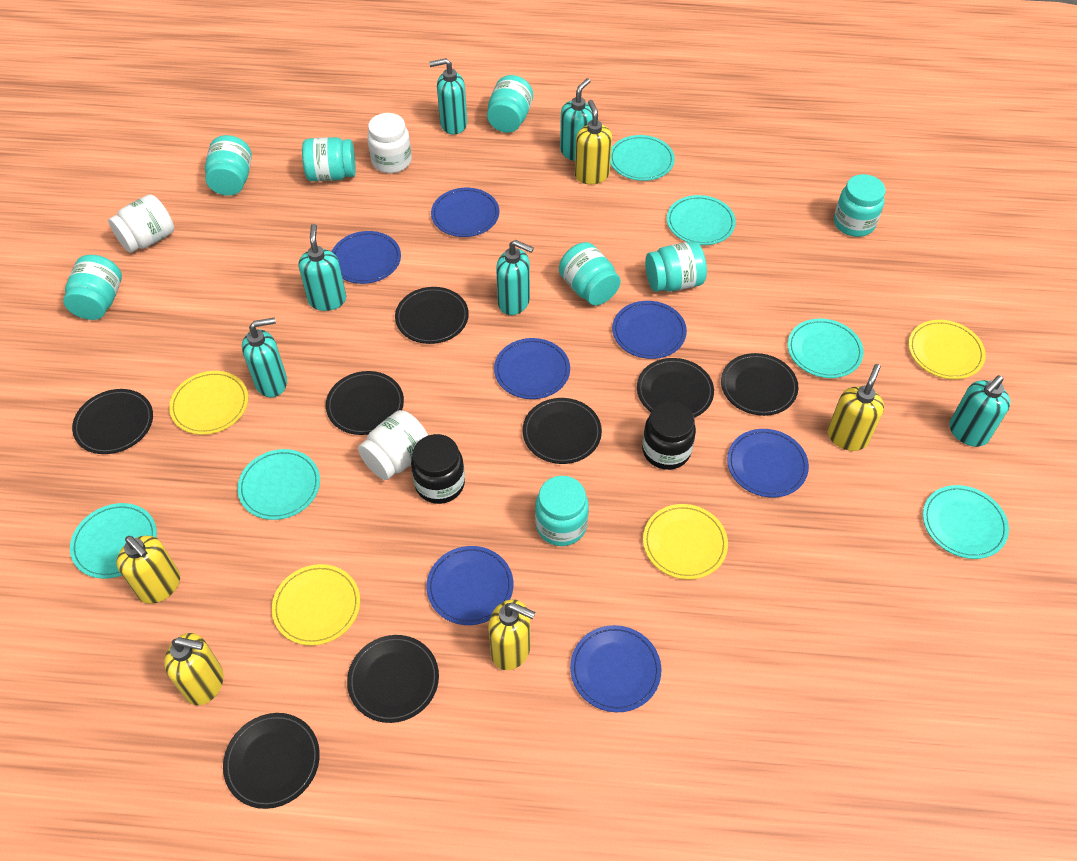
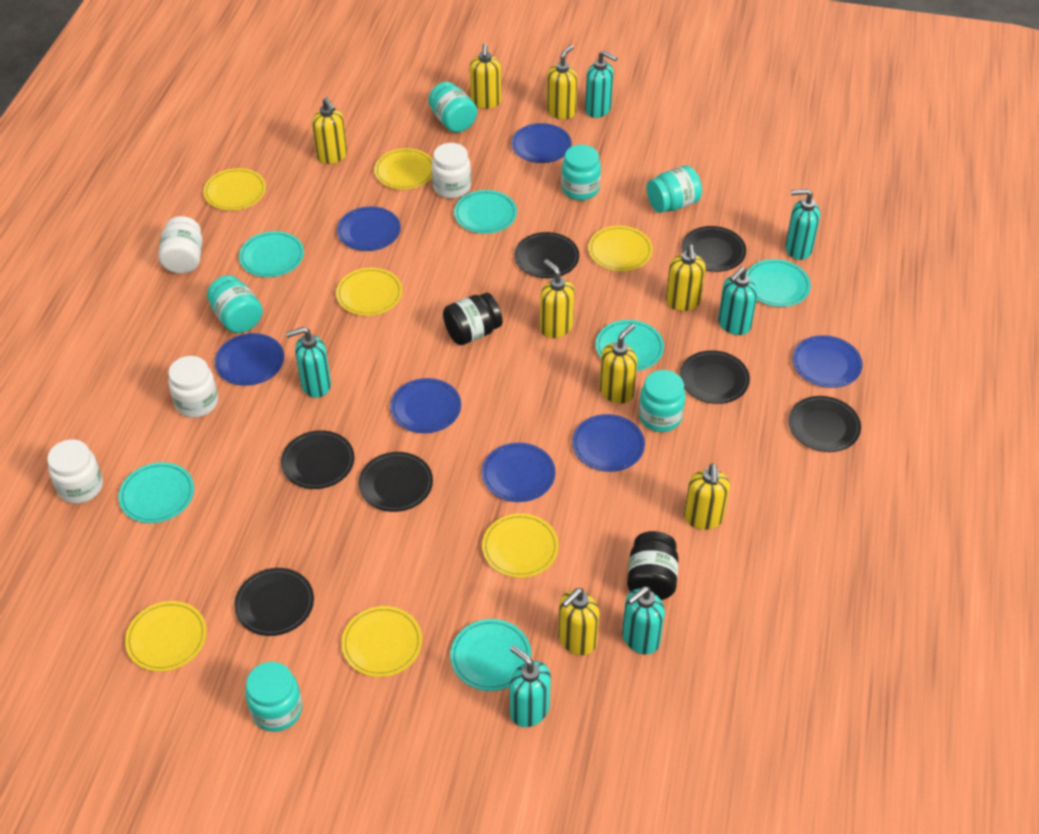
black plate: [72,389,153,454] [223,713,320,809] [326,371,404,435] [347,635,439,723] [395,287,469,344] [523,398,602,464] [637,358,714,418] [721,353,798,416] = 8 -> [234,568,314,636] [281,430,355,489] [359,452,433,512] [515,232,579,278] [680,350,750,404] [682,226,746,272] [789,396,861,452] = 7
turquoise jar: [63,255,122,320] [205,135,252,196] [302,137,356,181] [487,75,533,133] [535,476,589,546] [559,242,621,306] [645,241,707,292] [834,174,886,237] = 8 -> [207,275,263,333] [245,662,303,732] [428,82,477,133] [561,145,601,200] [639,370,686,432] [647,165,702,213] = 6
white jar: [108,194,174,253] [358,410,428,480] [367,113,412,173] = 3 -> [47,439,103,504] [158,216,202,274] [168,356,218,418] [432,143,471,198] = 4
yellow plate: [169,371,248,435] [272,564,360,646] [643,504,728,580] [909,320,986,379] = 4 -> [125,601,207,672] [203,168,266,211] [336,268,403,316] [341,606,422,677] [374,148,433,190] [482,513,559,578] [588,226,653,271] = 7
yellow soap dispenser: [117,536,180,604] [164,633,224,705] [488,599,535,670] [575,100,612,184] [827,364,884,451] = 5 -> [312,97,348,164] [469,44,502,109] [540,259,575,338] [546,45,578,119] [558,588,599,655] [599,324,637,404] [666,245,706,311] [684,463,730,530] = 8

